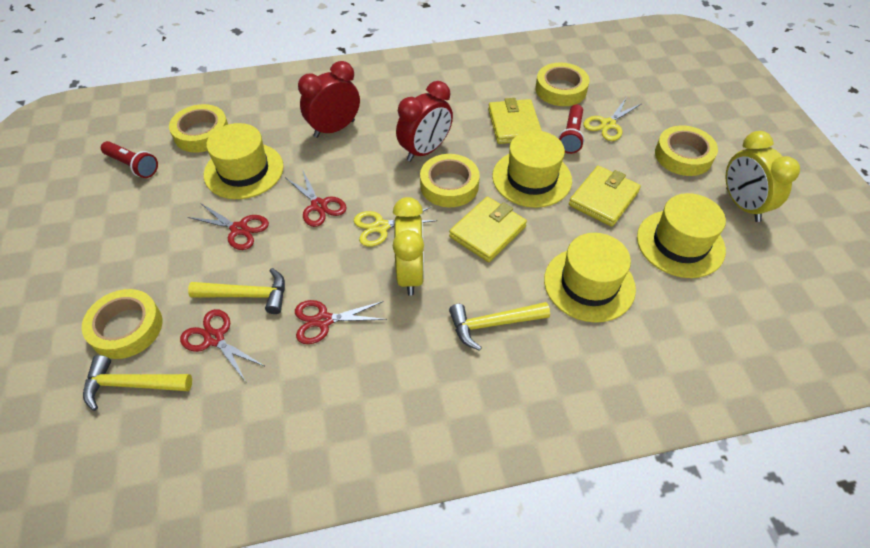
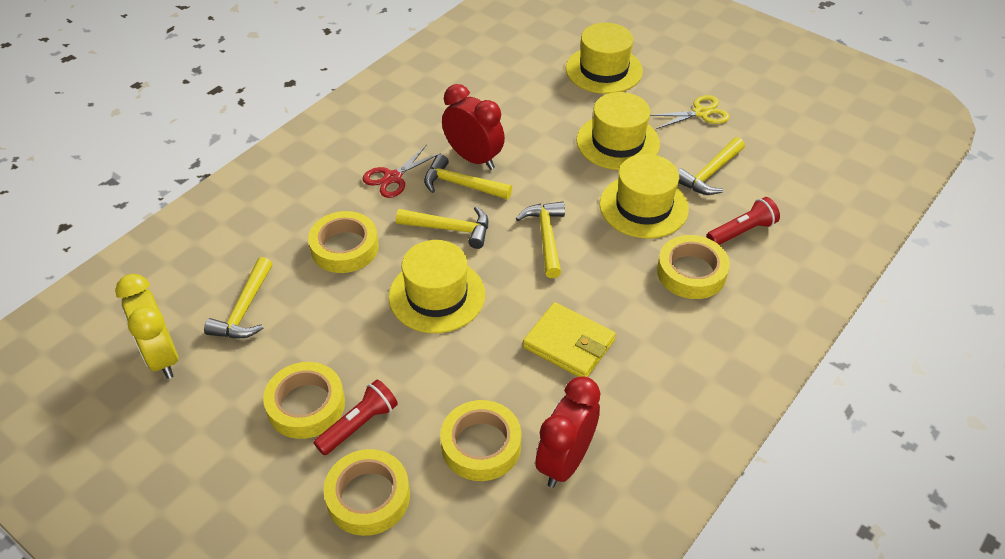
red scissors: [180,309,264,382] [188,203,269,250] [285,169,347,227] [295,300,387,344] = 4 -> [362,145,441,198] = 1
yellow clock: [393,197,424,296] [726,131,800,222] = 2 -> [115,274,178,379] = 1
yellow hammer: [83,355,192,411] [188,268,285,314] [449,302,550,351] = 3 -> [204,257,272,338] [396,206,488,249] [424,154,512,200] [516,201,565,278] [678,137,745,195] = 5
yellow scissors: [354,207,438,247] [583,98,641,141] = 2 -> [650,95,730,129] = 1
yellow wallet: [449,197,527,262] [488,98,542,144] [569,166,641,227] = 3 -> [523,302,616,377] = 1

